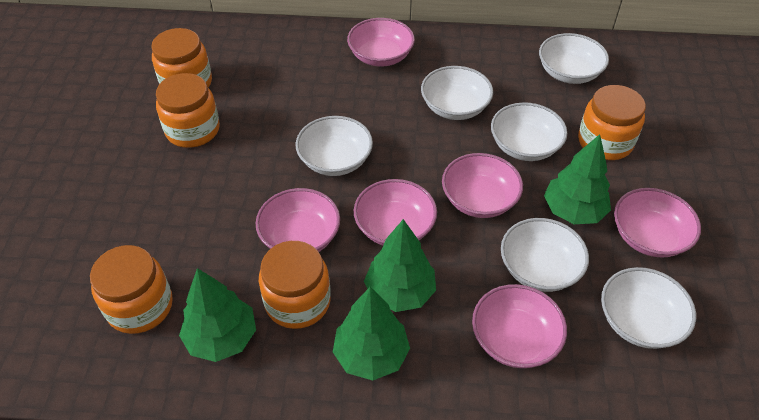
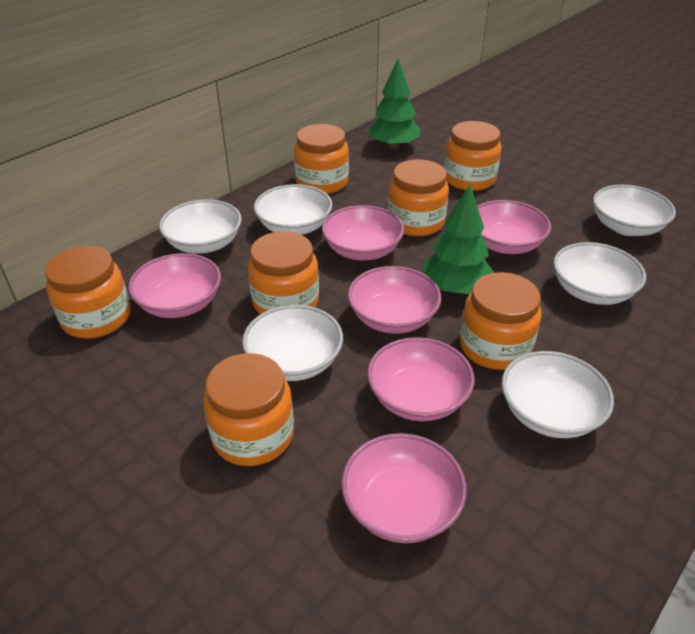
green tree: [179,268,256,362] [333,287,410,380] [364,219,436,312] [544,134,611,224] = 4 -> [368,58,420,149] [423,185,494,294] = 2
orange jar: [90,245,173,334] [151,28,212,88] [156,73,220,148] [259,241,331,329] [578,85,646,160] = 5 -> [45,246,131,339] [204,353,294,466] [248,231,319,315] [294,124,349,194] [388,159,449,236] [444,121,501,191] [460,272,542,370] = 7

